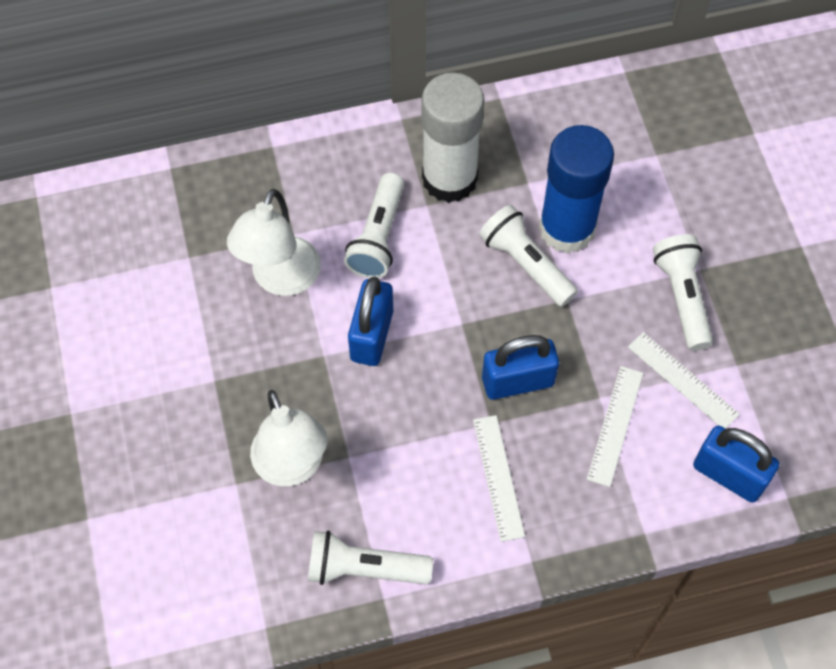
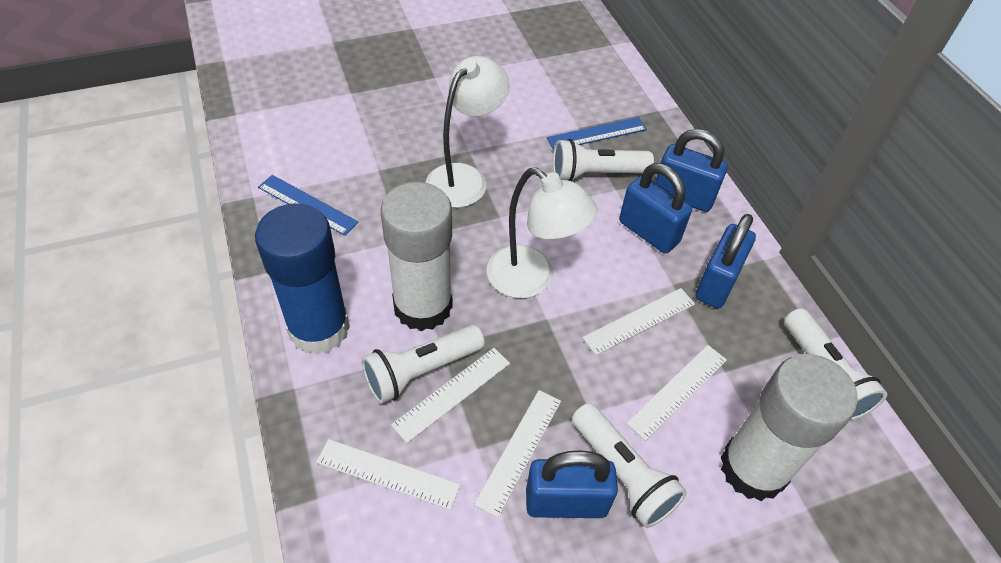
blue padlock: [348,276,393,366] [482,335,559,400] [693,426,779,503] = 3 -> [526,450,618,518] [619,163,692,253] [655,129,728,212] [695,214,756,308] = 4
blue ruler: none = 0 -> [258,175,359,236] [547,117,647,150] = 2
white glue stick: [421,73,484,203] = 1 -> [381,182,453,331] [721,354,858,501] = 2
white ruler: [473,415,525,542] [587,366,643,487] [628,332,739,429] = 3 -> [316,439,461,510] [391,348,510,443] [474,390,561,518] [582,288,695,355] [626,345,727,441] = 5

